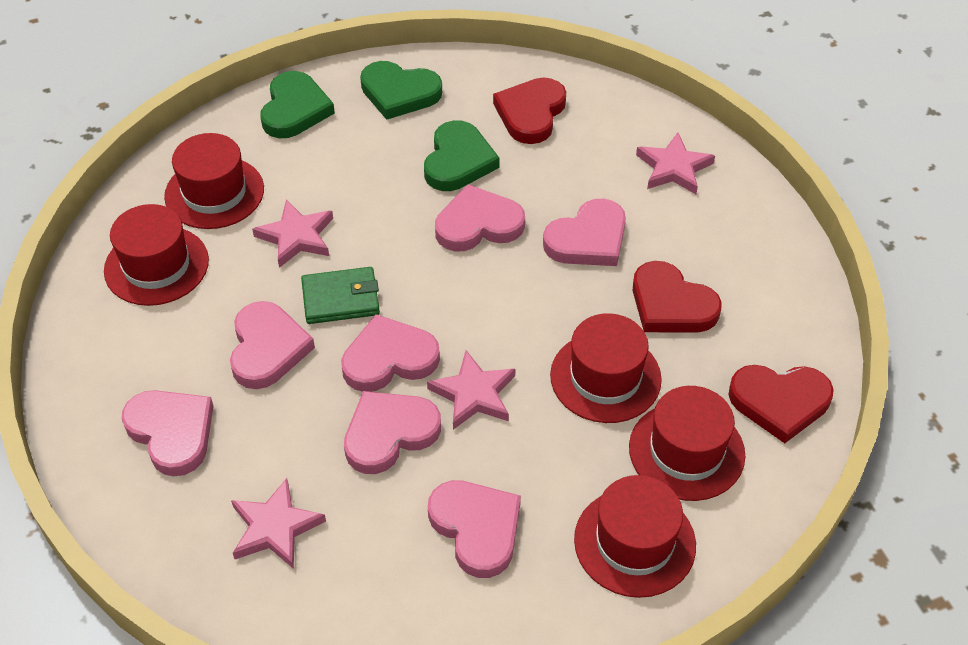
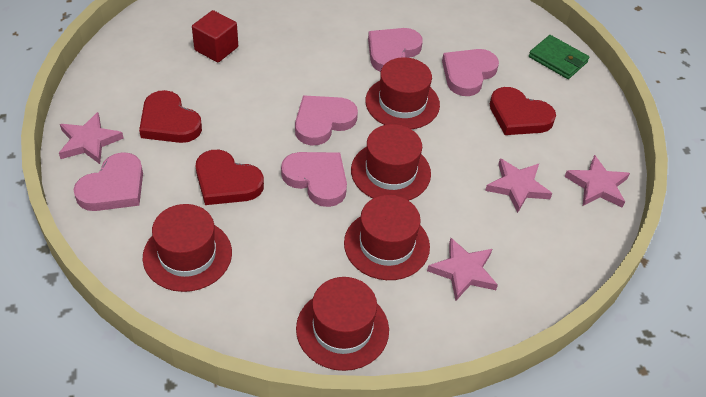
green heart: [260,71,335,138] [360,61,442,120] [424,120,500,191] = 3 -> none = 0
pink heart: [122,390,214,476] [230,301,315,389] [341,314,440,392] [344,391,441,474] [428,480,521,578] [435,184,525,251] [543,199,626,266] = 7 -> [73,152,143,211] [281,152,347,207] [295,95,358,145] [368,28,423,72] [442,49,499,96] = 5
red cube: none = 0 -> [192,10,238,63] = 1

